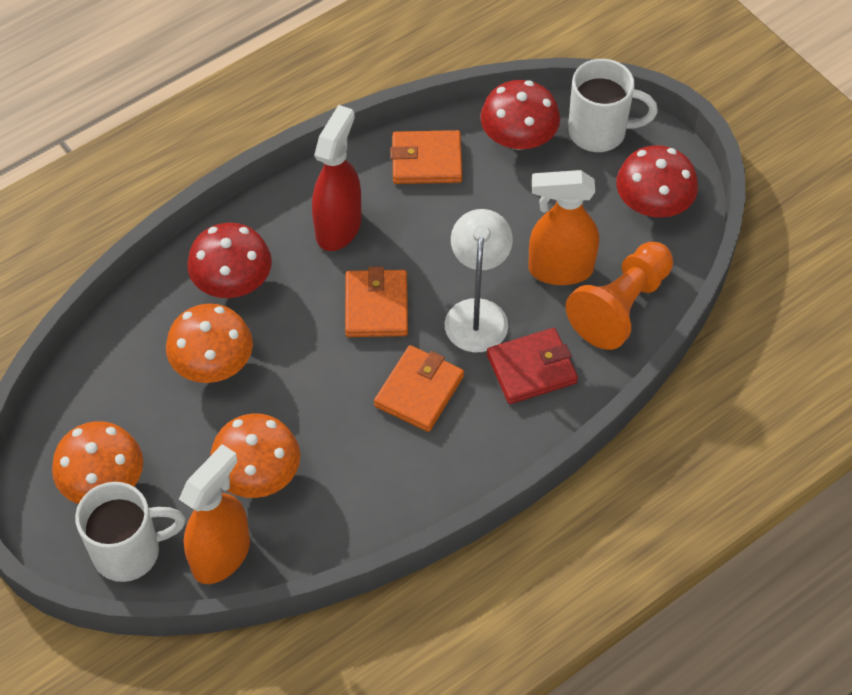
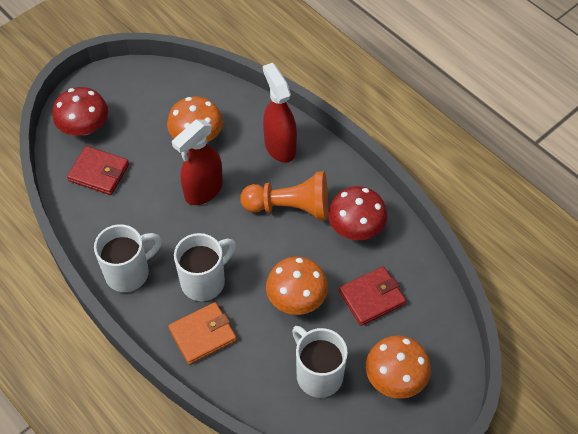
orange spray bottle: [179,444,250,584] [528,170,599,285] = 2 -> none = 0
orange wallet: [345,267,408,337] [374,345,464,432] [390,130,462,184] = 3 -> [168,302,237,365] = 1
red mushroom: [187,223,272,298] [480,80,560,150] [616,145,698,218] = 3 -> [53,87,108,136] [328,186,387,240] = 2
red spray bottle: [312,105,361,251] = 1 -> [172,119,223,205] [263,63,297,163] = 2
red wallet: [487,328,578,404] = 1 -> [67,146,129,195] [339,266,406,326] = 2
white lamp: [445,209,513,352] = 1 -> none = 0
white mug: [75,482,185,582] [568,59,658,152] = 2 -> [94,224,162,292] [174,233,236,301] [292,326,348,398] = 3

